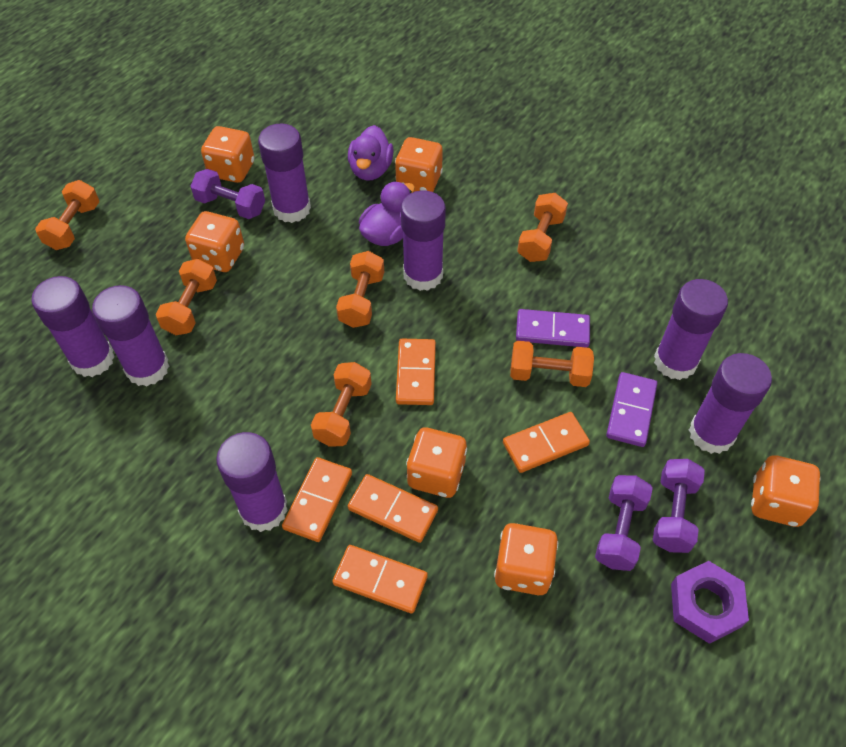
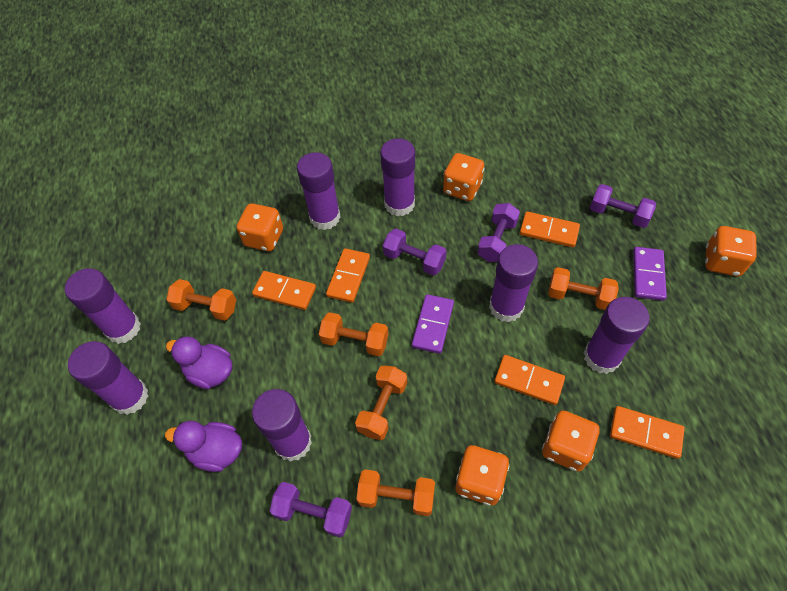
orange dice: [185,211,244,272] [201,126,254,183] [395,137,443,192] [406,428,467,498] [494,523,558,595] [751,455,821,527] = 6 -> [237,203,283,251] [443,153,484,201] [456,445,509,506] [542,411,600,471] [705,226,757,276] = 5
orange dumbbell: [35,180,99,250] [156,259,217,335] [311,362,372,446] [336,251,384,328] [510,341,594,387] [517,193,568,262] = 6 -> [166,279,236,321] [319,312,388,356] [355,365,407,440] [356,469,435,516] [548,267,619,310] = 5
purple dumbbell: [190,169,265,219] [595,475,653,571] [653,459,705,553] = 3 -> [270,482,352,538] [383,229,446,276] [477,203,520,262] [590,184,656,228] = 4
purple nut: [671,561,749,644] = 1 -> none = 0

